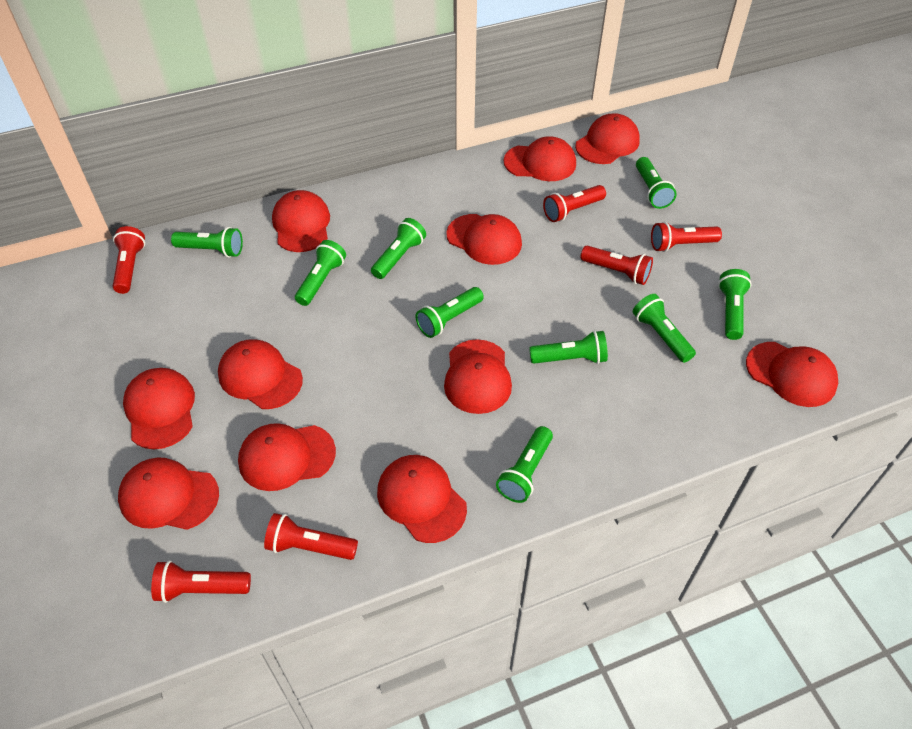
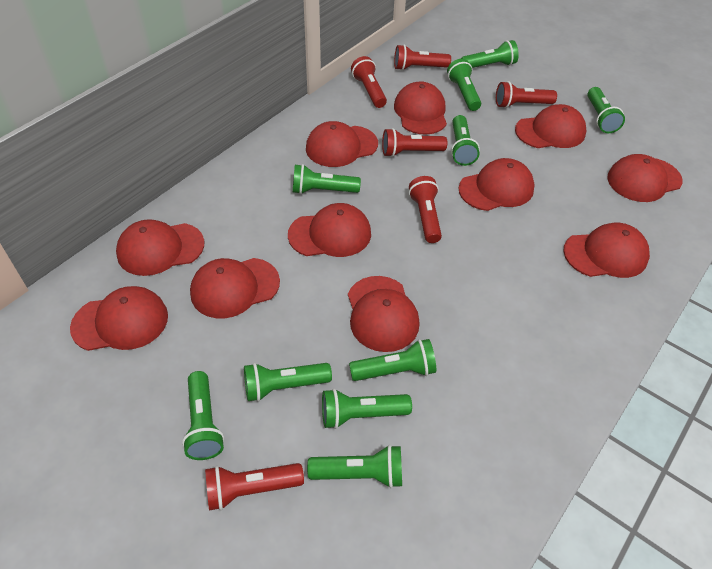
green flashlight: [171,227,243,257] [295,240,346,306] [371,218,426,279] [415,287,484,338] [496,426,553,503] [529,331,608,364] [633,294,696,363] [636,157,677,209] [718,269,752,340] = 9 -> [182,371,224,460] [244,363,332,402] [293,164,361,194] [307,445,402,488] [322,389,412,429] [349,339,436,381] [447,59,481,111] [451,115,480,166] [461,40,519,68] [587,87,625,133] = 10

